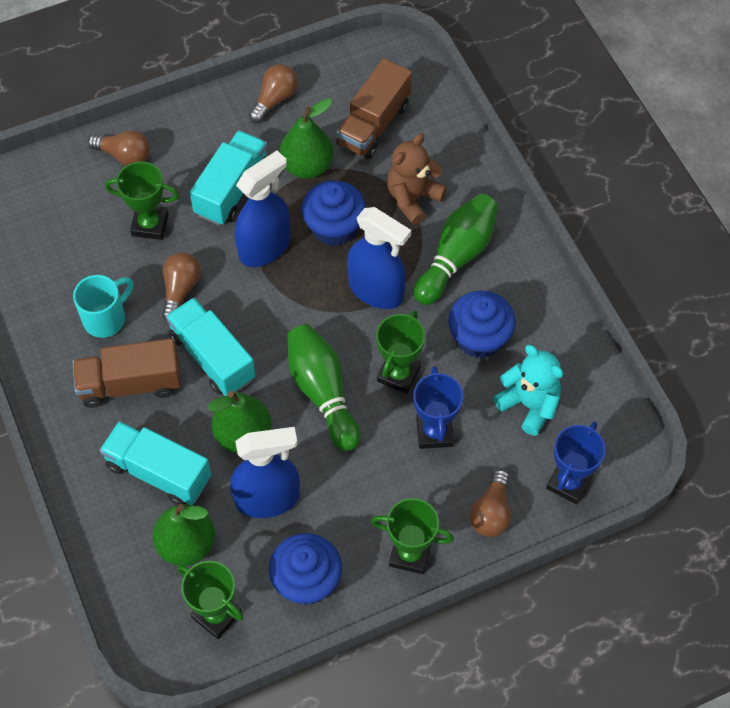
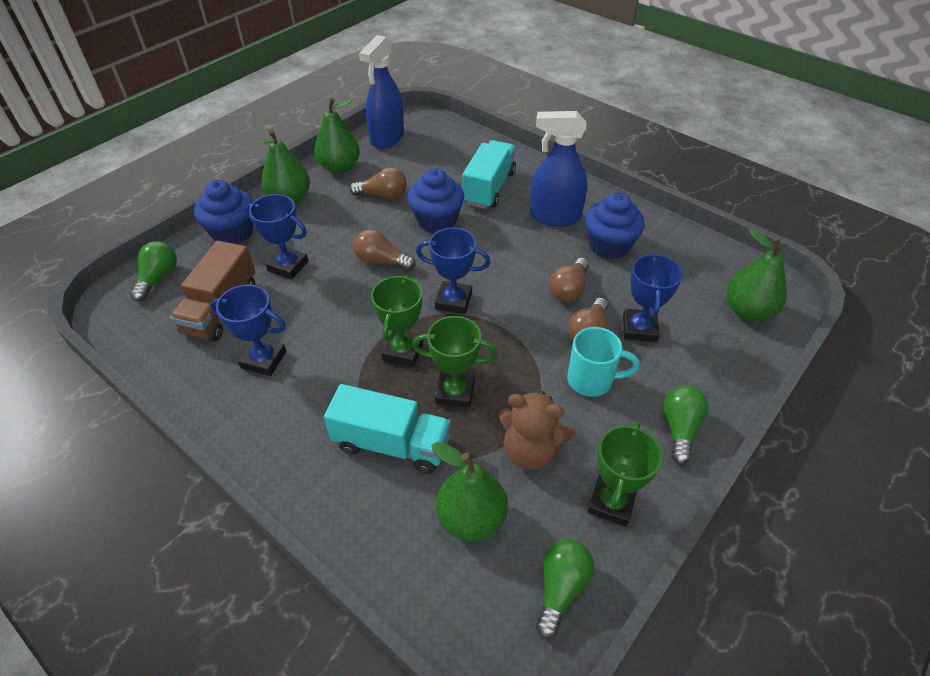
blue spray bottle: [230,427,300,518] [235,151,290,267] [347,207,411,309] = 3 -> [359,35,404,149] [530,111,588,227] = 2
blue trophy: [413,366,464,449] [546,421,606,504] = 2 -> [210,285,286,376] [245,194,308,280] [416,227,491,314] [623,253,683,342] = 4
brown truck: [73,338,181,408] [336,58,412,159] = 2 -> [170,241,256,341] = 1
green bowling pin: [287,324,361,451] [414,194,498,305] = 2 -> none = 0
green light bulb: none = 0 -> [130,241,177,302] [536,539,594,639] [663,385,709,465] = 3
green pear: [152,504,215,566] [208,391,272,453] [279,98,334,179] = 3 -> [260,129,310,204] [314,98,360,174] [431,442,508,542] [726,229,787,321] = 4
green trophy: [105,162,179,240] [177,561,244,639] [371,498,454,574] [376,310,425,394] = 4 -> [371,275,423,367] [412,316,498,408] [588,422,662,526] = 3
turquoise teddy bear: [493,345,563,436] = 1 -> none = 0
turquoise truck: [100,421,211,505] [166,298,256,396] [190,130,267,225] = 3 -> [324,384,451,474] [462,140,516,209] = 2

